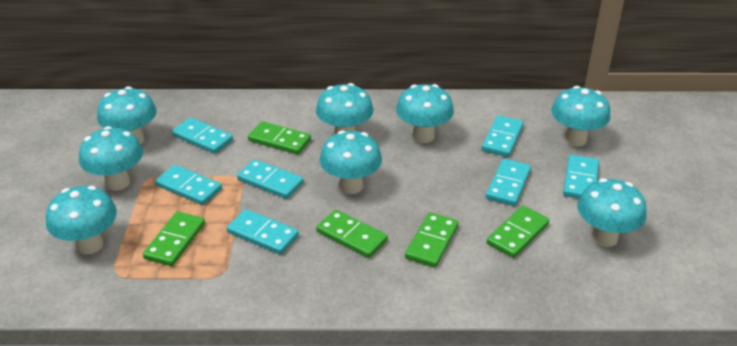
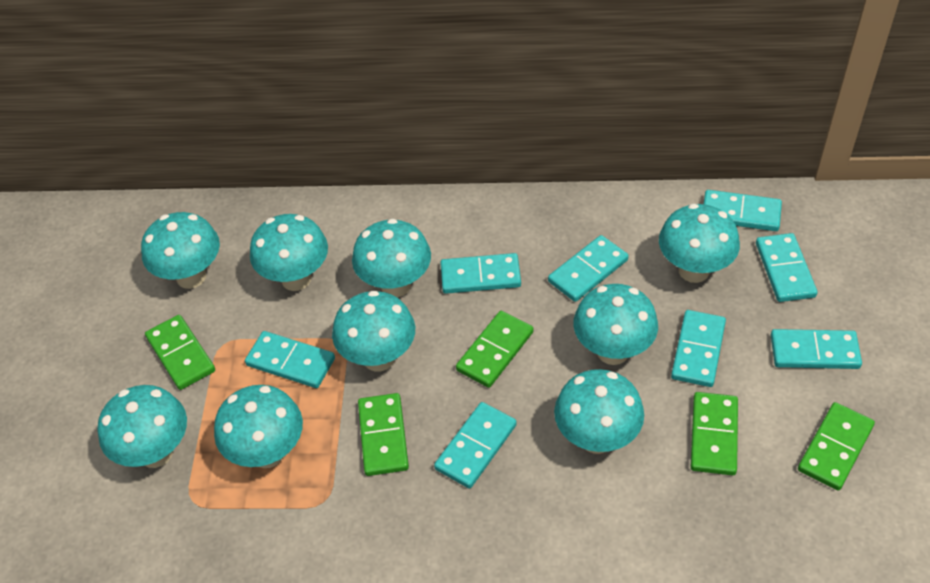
turquoise domino: [155,165,222,205] [172,117,233,154] [227,209,299,254] [237,159,304,199] [481,115,524,157] [486,159,531,206] [563,155,599,199] = 7 -> [245,331,335,388] [434,402,517,489] [440,253,521,294] [548,235,628,302] [671,310,726,387] [703,190,782,231] [756,233,817,302] [771,329,862,369] = 8
turquoise mushroom: [46,186,117,255] [79,126,143,191] [97,86,157,145] [316,83,373,134] [319,130,382,194] [396,84,454,143] [551,86,610,146] [577,178,647,247] = 8 -> [97,385,187,468] [141,212,220,289] [214,385,303,468] [250,214,328,291] [332,290,415,372] [352,219,431,297] [554,369,644,454] [573,284,658,365] [659,204,740,283] = 9

